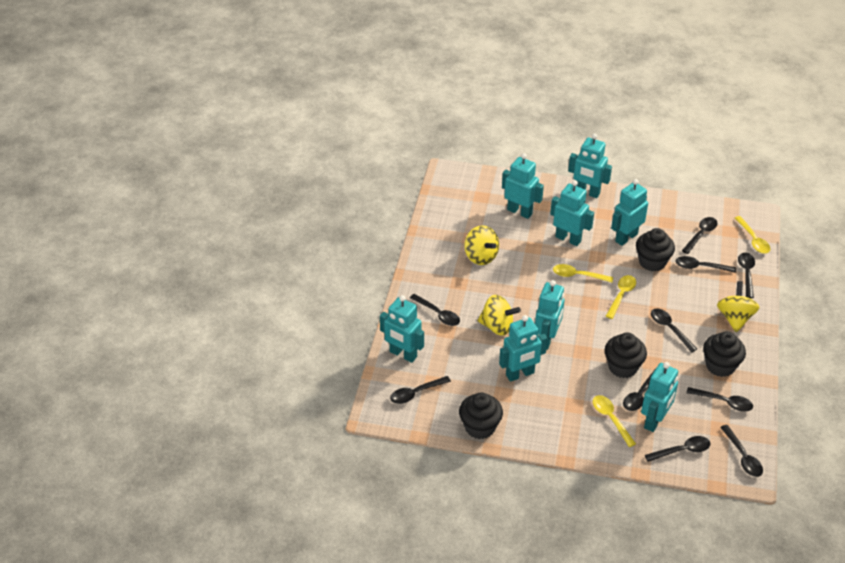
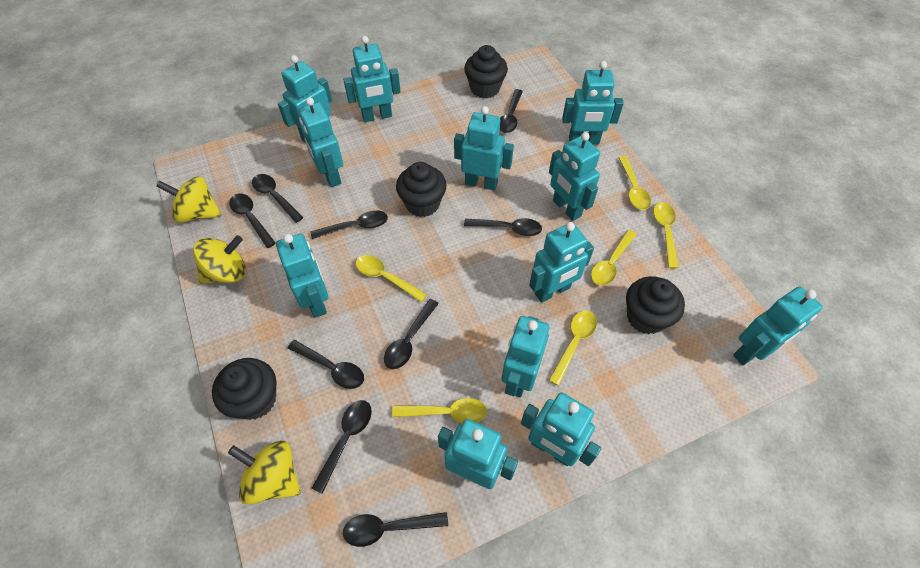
black spoon: [390,376,451,404] [410,294,460,326] [623,370,655,411] [645,436,711,462] [651,309,697,352] [676,256,736,273] [682,217,718,254] [686,387,753,412] [720,425,763,477] [738,253,755,298] = 10 -> [229,193,276,248] [252,174,304,223] [288,340,364,389] [311,210,388,239] [312,400,372,494] [343,512,448,547] [384,299,439,369] [464,218,542,236] [500,89,523,133] = 9
turquoise robot: [380,295,424,363] [499,315,547,382] [502,153,544,219] [535,280,565,350] [550,180,594,246] [568,134,612,198] [611,179,648,246] [641,362,678,432] = 8 -> [276,234,329,318] [278,55,332,143] [298,97,343,187] [343,36,401,122] [438,419,518,489] [454,106,514,191] [502,316,549,398] [521,392,601,466] [529,222,594,303] [549,132,600,221] [562,61,624,144] [733,286,823,365] = 12
yellow spoon: [553,264,613,283] [593,395,636,447] [606,275,636,319] [735,216,770,254] = 4 -> [356,255,427,302] [392,398,487,423] [549,310,597,386] [591,230,637,286] [618,156,651,210] [653,202,678,269] = 6

